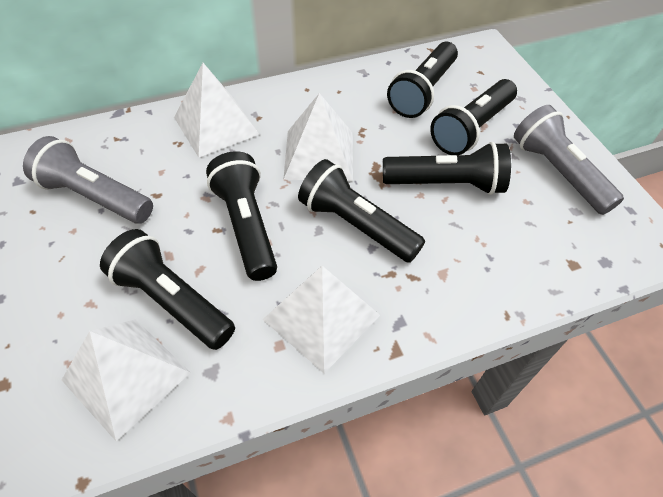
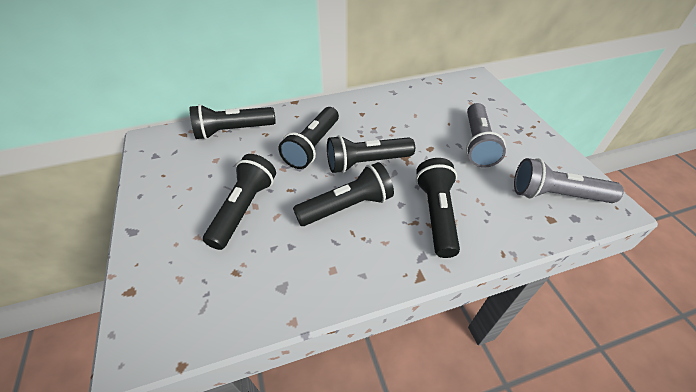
white pyramid: [62,319,191,441] [174,63,259,158] [262,266,380,373] [283,93,353,181] = 4 -> none = 0

